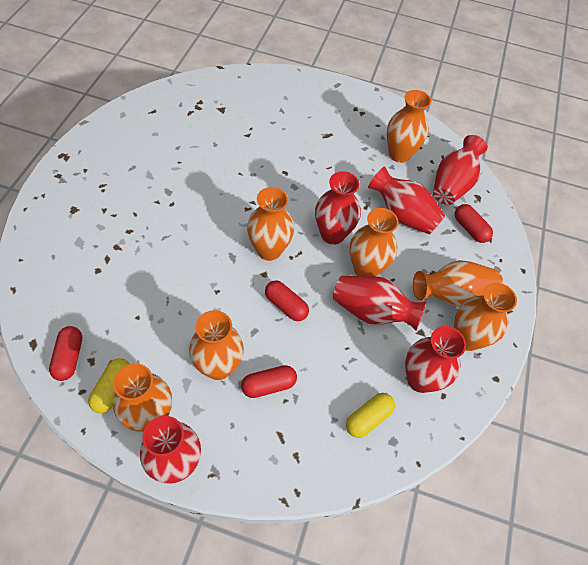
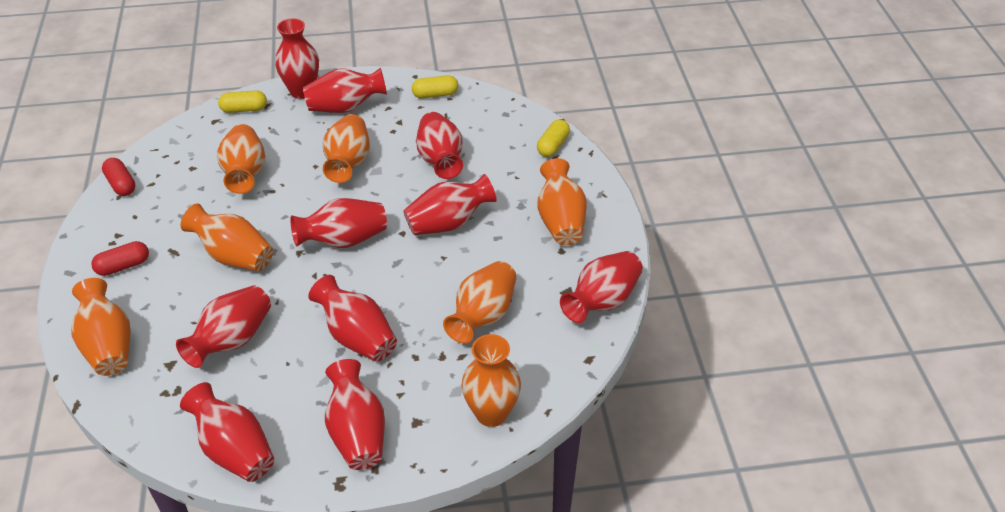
red capsule: [49,326,82,381] [241,365,297,398] [265,280,309,321] [455,204,493,243] = 4 -> [91,241,149,276] [102,158,135,196] = 2
red vase: [140,416,201,484] [315,171,361,245] [333,275,426,330] [368,166,445,235] [405,326,466,393] [433,135,487,205] = 6 -> [176,285,271,368] [180,382,274,482] [275,18,319,99] [290,198,387,248] [303,68,387,113] [308,275,397,362] [325,359,385,470] [403,174,497,235] [416,112,463,179] [560,251,643,323] = 10
yellow capsule: [88,358,130,413] [346,393,395,438] = 2 -> [218,90,267,113] [412,75,458,98] [537,119,570,157] = 3

